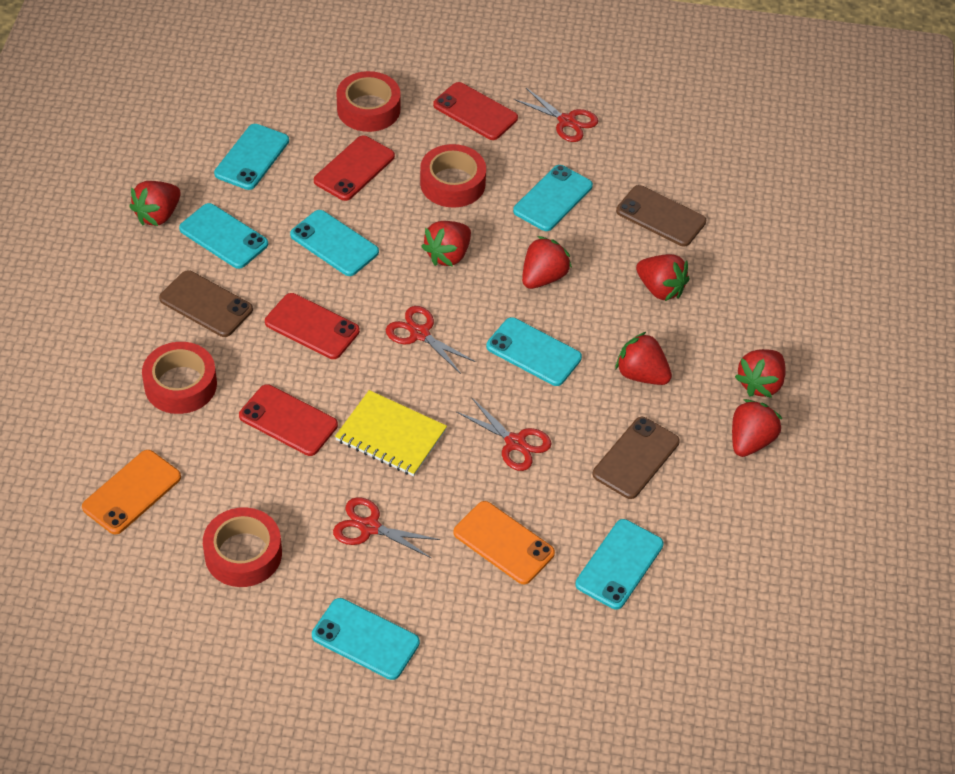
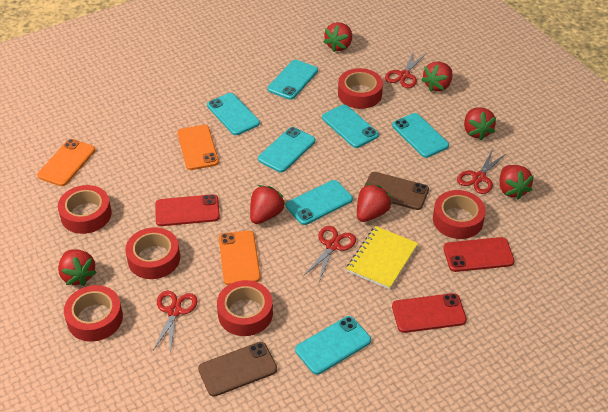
brown phone: [159,270,253,337] [593,417,680,499] [616,185,706,247] = 3 -> [198,342,277,397] [365,172,429,210] = 2
orange phone: [82,450,181,534] [453,501,555,585] = 2 -> [37,139,95,186] [177,125,219,170] [219,231,261,285] = 3
red phone: [239,384,338,456] [265,293,360,359] [314,136,395,201] [433,82,518,140] = 4 -> [155,194,220,226] [392,293,467,333] [443,237,515,272] = 3
red tape: [142,342,217,414] [203,507,282,587] [337,71,401,132] [420,144,486,208] = 4 -> [58,185,112,234] [64,285,123,342] [125,227,180,279] [217,280,273,336] [338,68,383,109] [433,190,486,239] = 6

